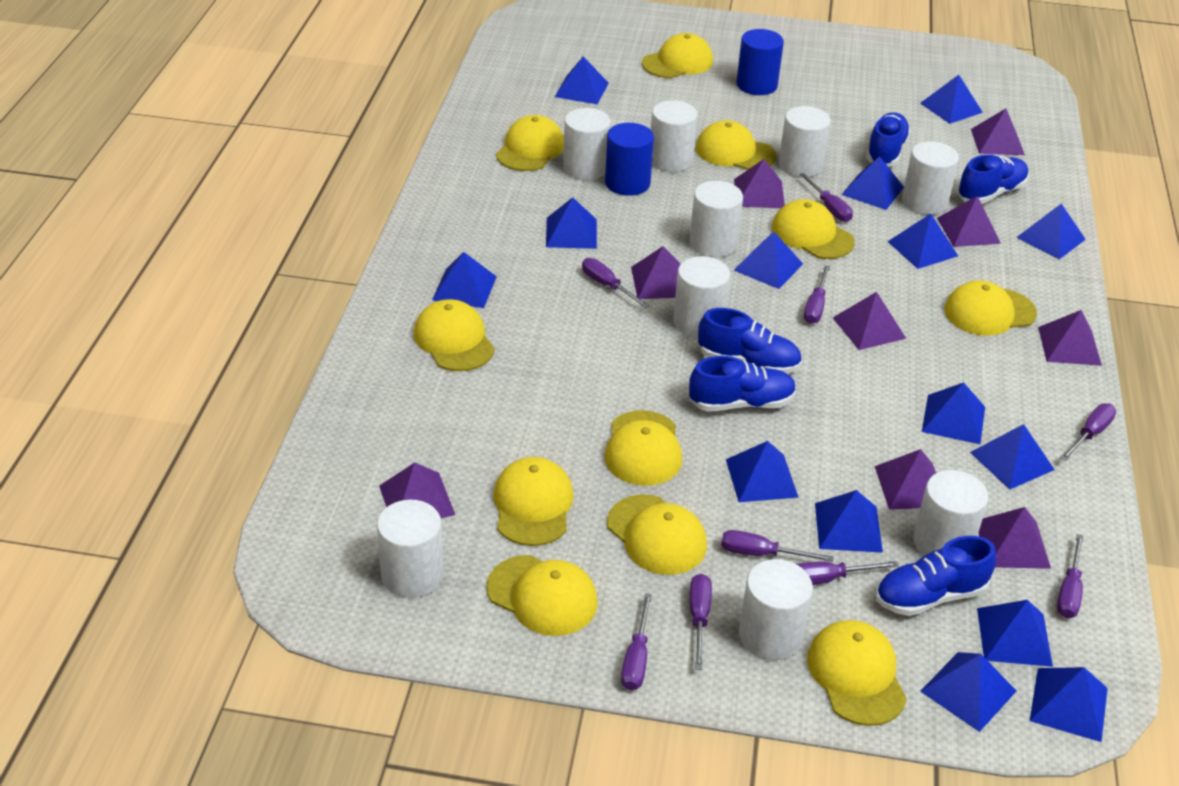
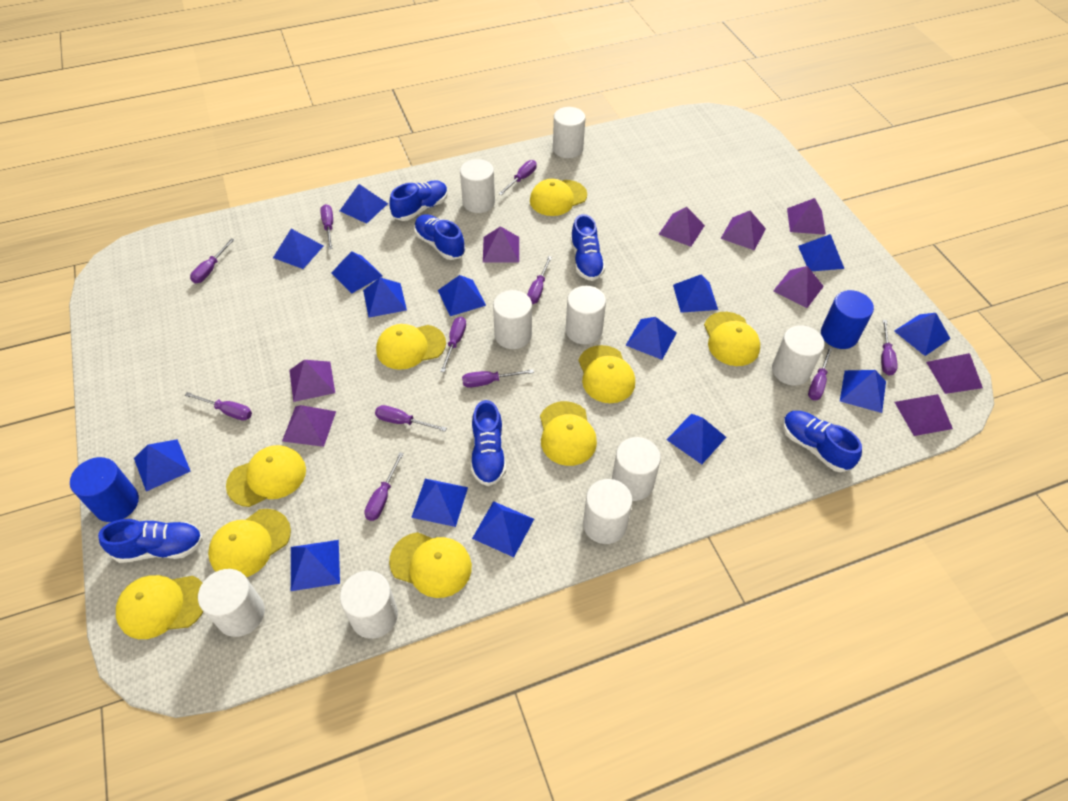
blue shoe: [689,356,797,412] [698,308,802,374] [866,112,911,167] [876,536,996,616] [957,155,1029,204] = 5 -> [98,519,203,563] [390,180,448,221] [414,214,465,260] [471,400,506,486] [570,214,605,281] [783,411,862,472] = 6
purple screwdriver: [582,258,649,308] [621,593,652,690] [690,574,712,670] [721,530,834,562] [797,561,899,585] [800,173,853,222] [804,265,830,324] [1057,534,1084,618] [1060,403,1116,461] = 9 -> [185,392,252,421] [190,238,235,283] [320,204,333,249] [364,452,404,521] [375,405,447,432] [440,317,466,372] [462,369,534,388] [499,160,537,195] [527,256,552,304] [808,346,833,400] [881,320,898,376] = 11
yellow cap: [414,299,495,371] [486,555,598,636] [493,457,574,546] [496,115,564,171] [604,410,682,486] [607,495,707,575] [642,33,713,78] [696,120,776,170] [771,199,855,259] [807,620,907,726] [944,280,1037,336] = 11 -> [116,575,203,639] [208,509,291,577] [226,445,306,507] [376,324,446,370] [389,532,472,598] [530,179,587,216] [540,401,597,466] [578,345,635,403] [704,312,760,366] = 9

